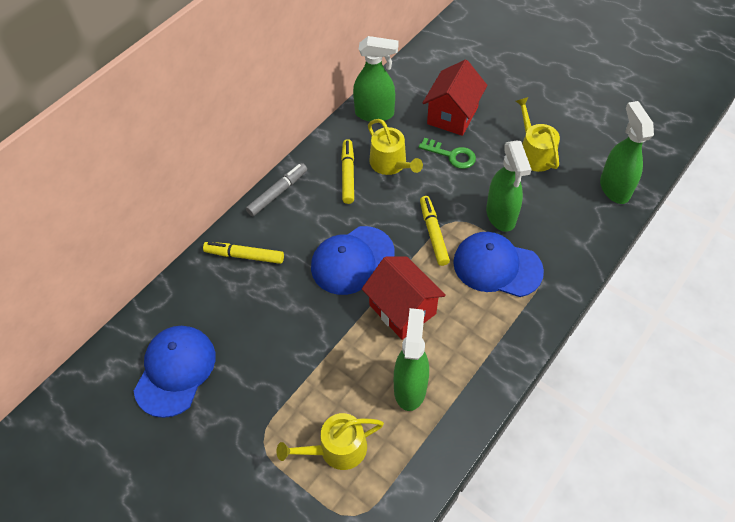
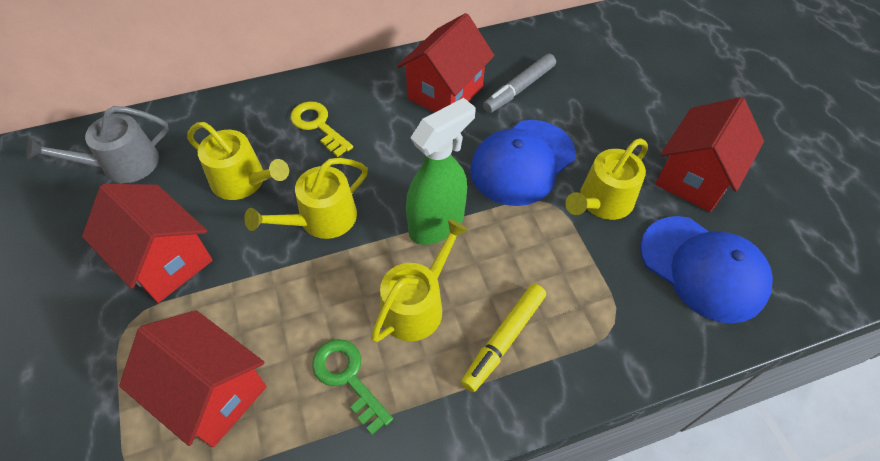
blue cap: [134,326,215,418] [311,226,394,295] [453,232,544,297] = 3 -> [470,120,576,206] [640,216,773,323] = 2
green spray bottle: [353,36,399,122] [394,308,429,411] [486,140,532,232] [600,101,654,204] = 4 -> [406,98,476,245] = 1
grey watering can: none = 0 -> [26,106,169,183] = 1
red house: [362,256,446,340] [423,59,487,136] = 2 -> [82,184,213,303] [119,310,267,447] [397,13,494,113] [655,97,764,212] = 4
yellow key: none = 0 -> [291,101,353,157] = 1
yellow marker: [203,242,284,264] [341,139,354,204] [420,196,450,266] = 3 -> [461,284,546,392] = 1
yellow watering can: [276,413,384,470] [368,119,423,175] [516,97,560,172] = 3 -> [187,122,289,200] [244,158,368,239] [371,219,468,342] [565,138,648,220] = 4

